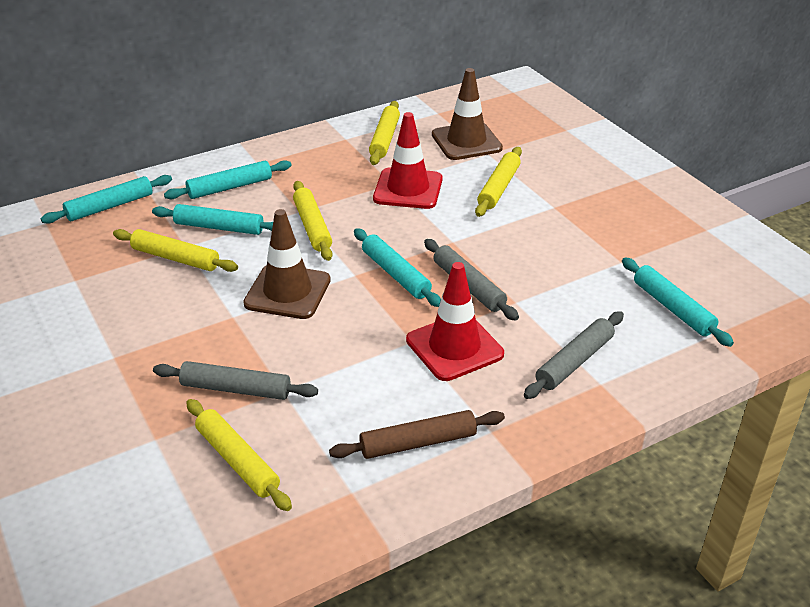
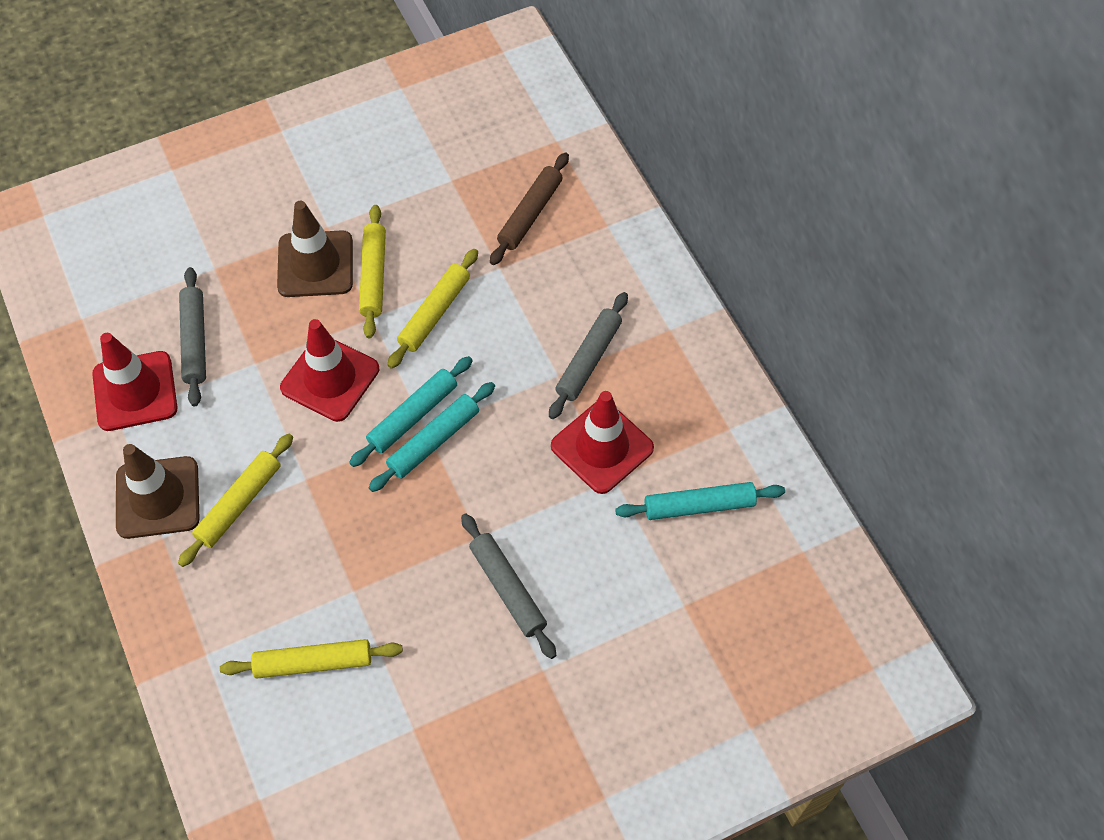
red traffic cone: [373,112,443,209] [406,262,504,381] = 2 -> [92,333,178,431] [280,319,379,422] [551,391,654,494] = 3
turquoise rolling pin: [41,175,172,224] [152,204,273,235] [164,160,292,199] [354,228,441,307] [622,258,734,347] = 5 -> [349,356,473,467] [368,382,495,492] [615,482,785,520] = 3
yellow rolling pin: [113,229,238,272] [186,399,292,511] [293,181,332,261] [369,101,400,165] [475,147,522,217] = 5 -> [178,434,293,567] [220,639,403,678] [359,205,386,338] [388,249,478,369] = 4

